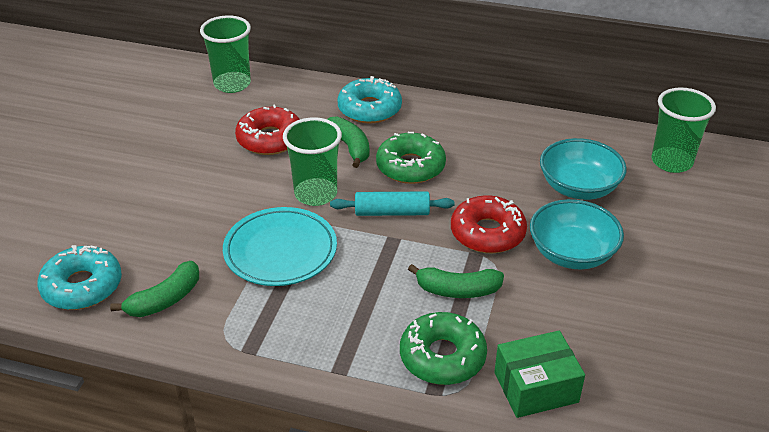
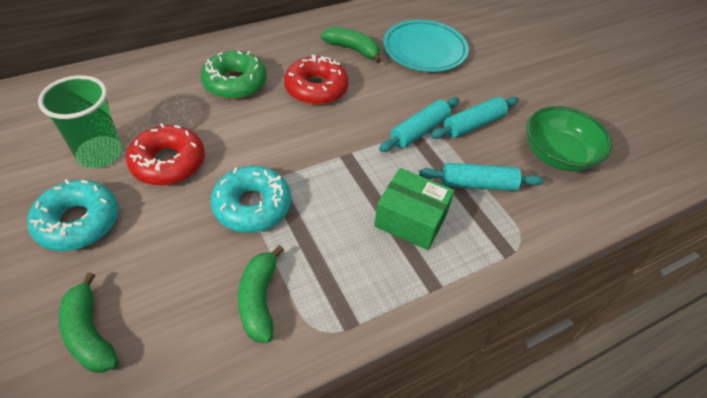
green bowl: none = 0 -> [526,106,612,171] = 1
green cup: [200,15,251,93] [283,117,342,206] [652,87,716,173] = 3 -> [38,75,122,168] = 1
green donut: [376,132,446,184] [400,312,487,385] = 2 -> [201,51,267,99] = 1
turquoise bowl: [530,199,624,269] [540,138,627,200] = 2 -> none = 0
turquoise rolling pin: [330,192,454,216] = 1 -> [379,97,459,152] [419,163,544,191] [430,97,519,139] = 3

